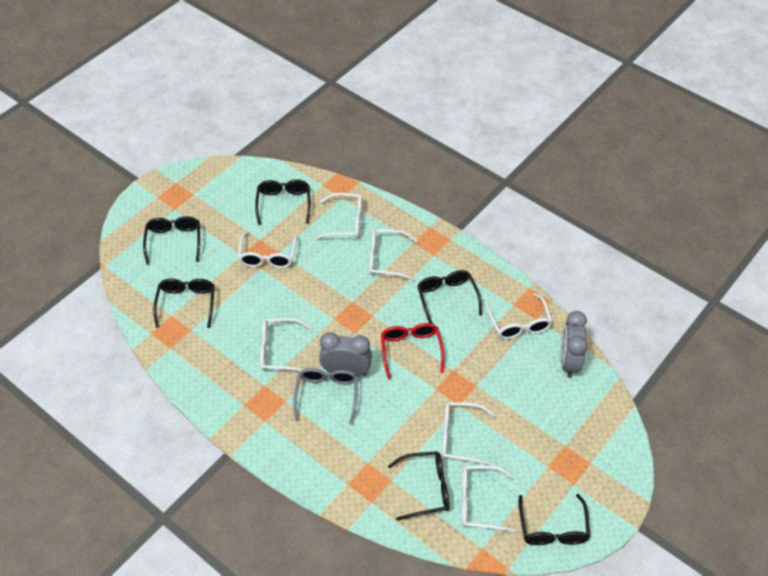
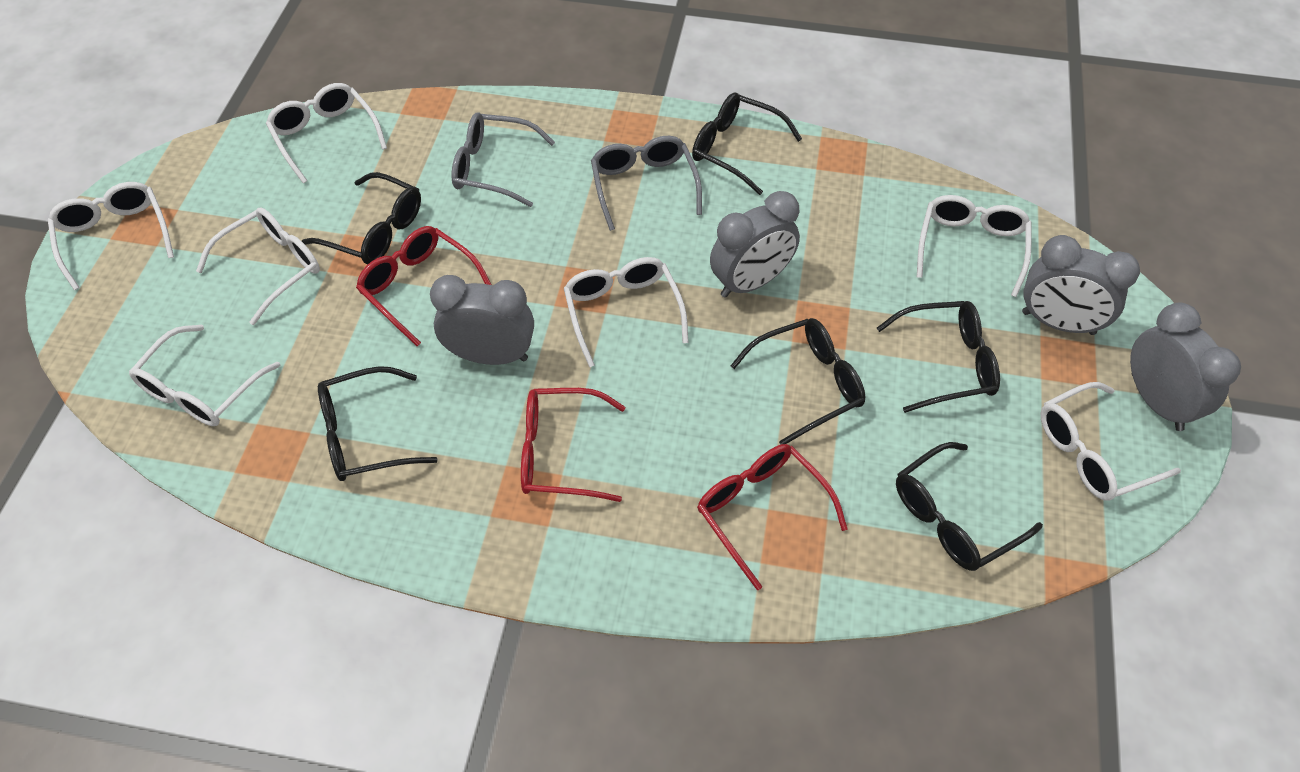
grey clock: [319,332,372,376] [561,311,588,378] = 2 -> [430,275,534,365] [710,191,800,298] [1022,235,1140,335] [1130,303,1241,431] = 4
grey glasses: [293,368,358,425] = 1 -> [451,113,555,207] [591,136,702,231] = 2
red glasses: [381,323,445,379] = 1 -> [356,226,492,346] [521,388,625,502] [697,444,848,590] = 3

